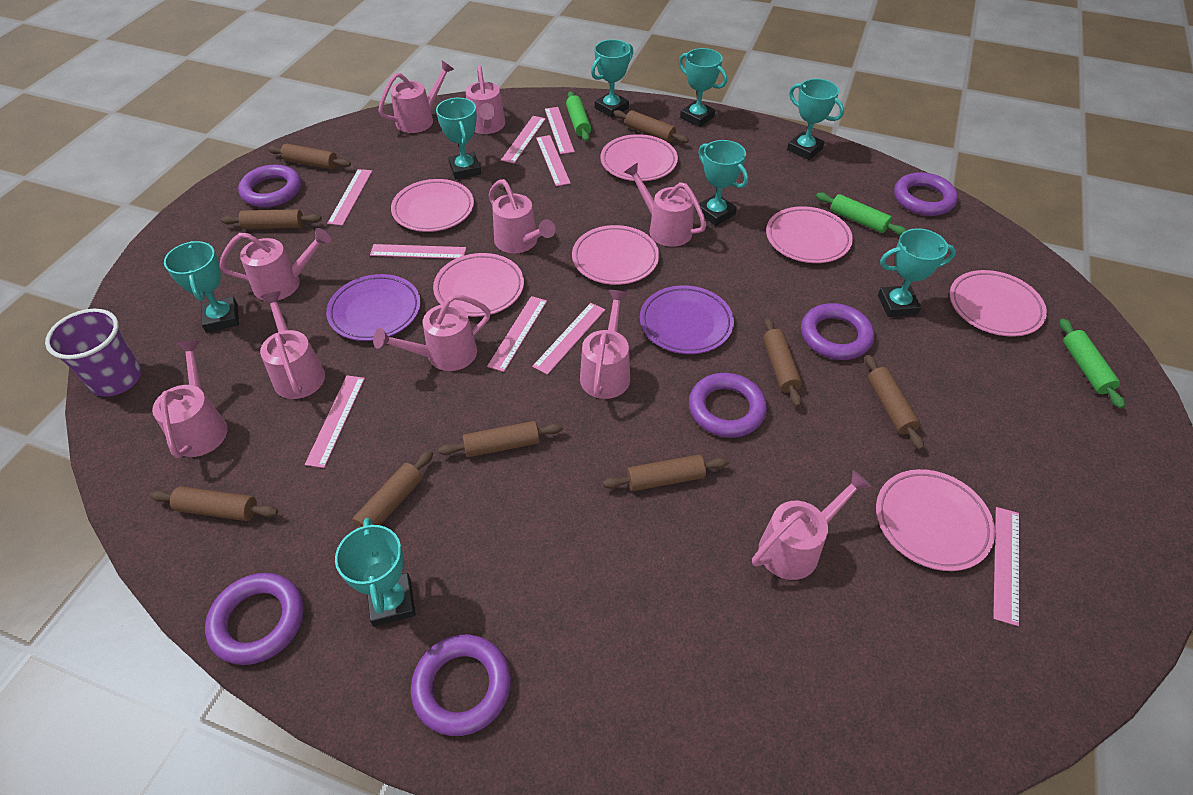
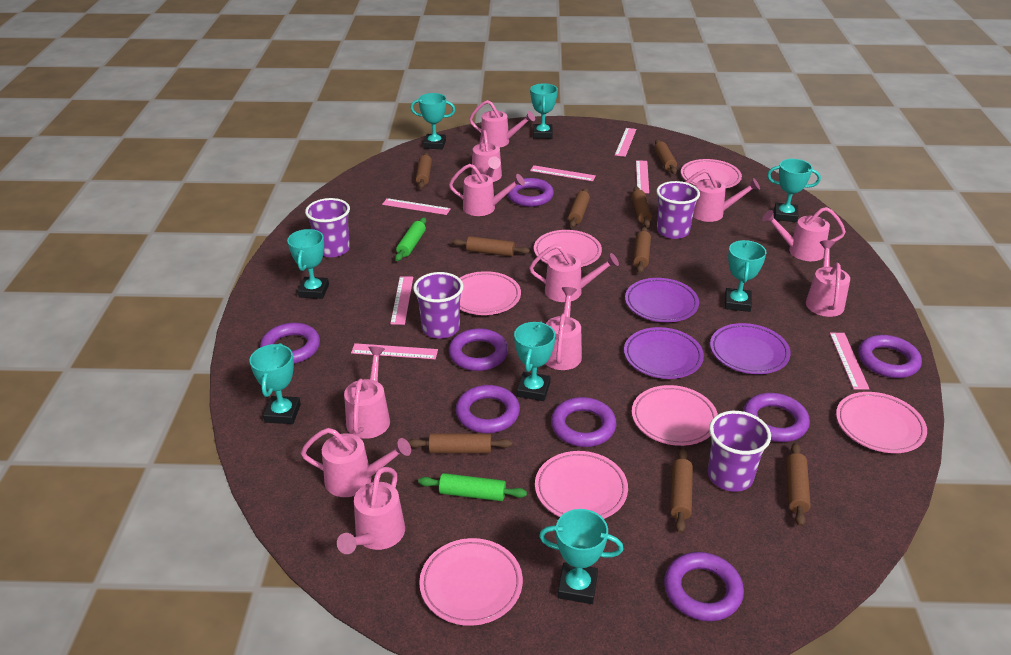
green rolling pin: [566,91,591,142] [816,192,907,235] [1060,319,1125,408] = 3 -> [395,217,426,261] [418,473,527,501] = 2
pink ruler: [305,375,365,468] [327,169,372,226] [370,244,466,259] [487,296,547,372] [501,116,546,164] [532,303,605,375] [536,135,571,186] [545,107,575,154] [993,507,1019,626] = 9 -> [351,343,438,359] [382,198,451,215] [390,276,413,325] [530,165,596,181] [615,128,636,157] [636,160,649,193] [830,333,869,390] = 7
pink watering can: [152,341,228,458] [220,228,331,301] [260,291,325,399] [373,294,491,371] [378,60,454,133] [466,66,505,134] [489,179,556,254] [580,290,630,399] [624,162,707,247] [752,470,871,580] = 10 -> [301,428,411,497] [337,467,405,554] [344,346,390,439] [449,164,525,216] [469,100,535,148] [471,130,502,182] [529,244,619,302] [546,287,582,370] [686,169,760,222] [762,207,846,261] [806,240,850,317] = 11
purple cup: [45,309,142,397] = 1 -> [305,198,350,257] [413,272,463,339] [656,181,700,239] [708,411,771,492] = 4
purple plate: [326,274,421,341] [640,285,734,354] = 2 -> [624,327,704,379] [625,278,699,322] [710,323,791,374] = 3
purple ring: [205,573,304,665] [238,164,301,208] [411,635,511,736] [689,373,767,438] [801,303,874,360] [894,172,958,216] = 6 -> [260,323,320,364] [449,328,508,371] [456,385,520,433] [507,178,554,207] [551,397,616,447] [664,552,744,621] [743,393,810,442] [858,335,922,378] = 8

